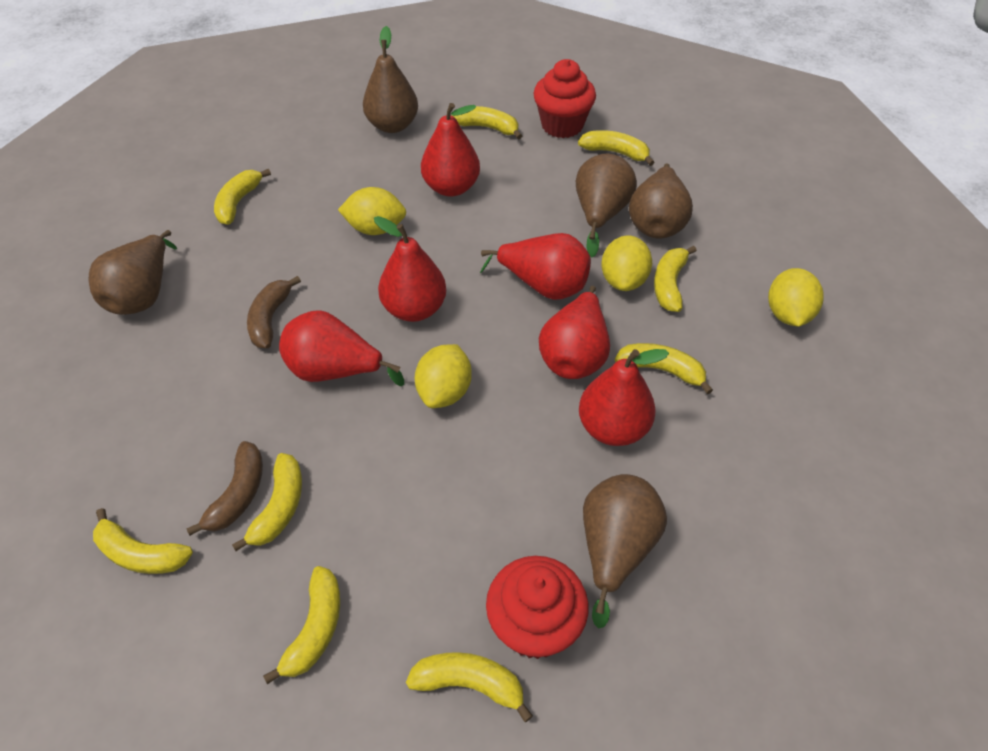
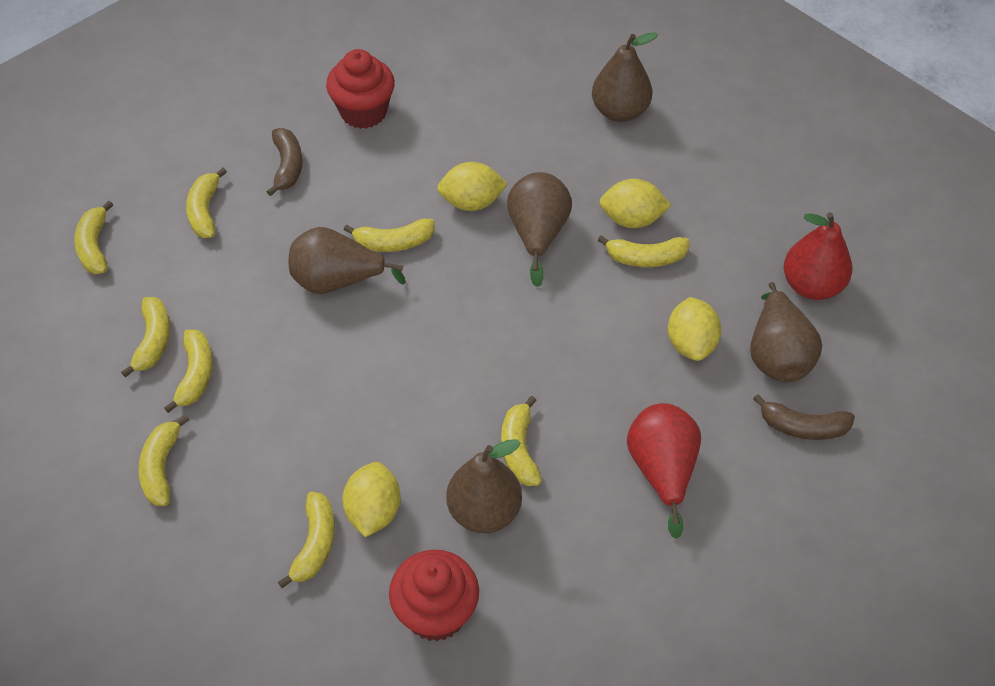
red pear: [279,310,404,386] [374,216,446,322] [421,103,480,196] [480,233,591,300] [539,286,610,379] [579,349,669,446] = 6 -> [627,403,701,539] [784,212,852,300] = 2

